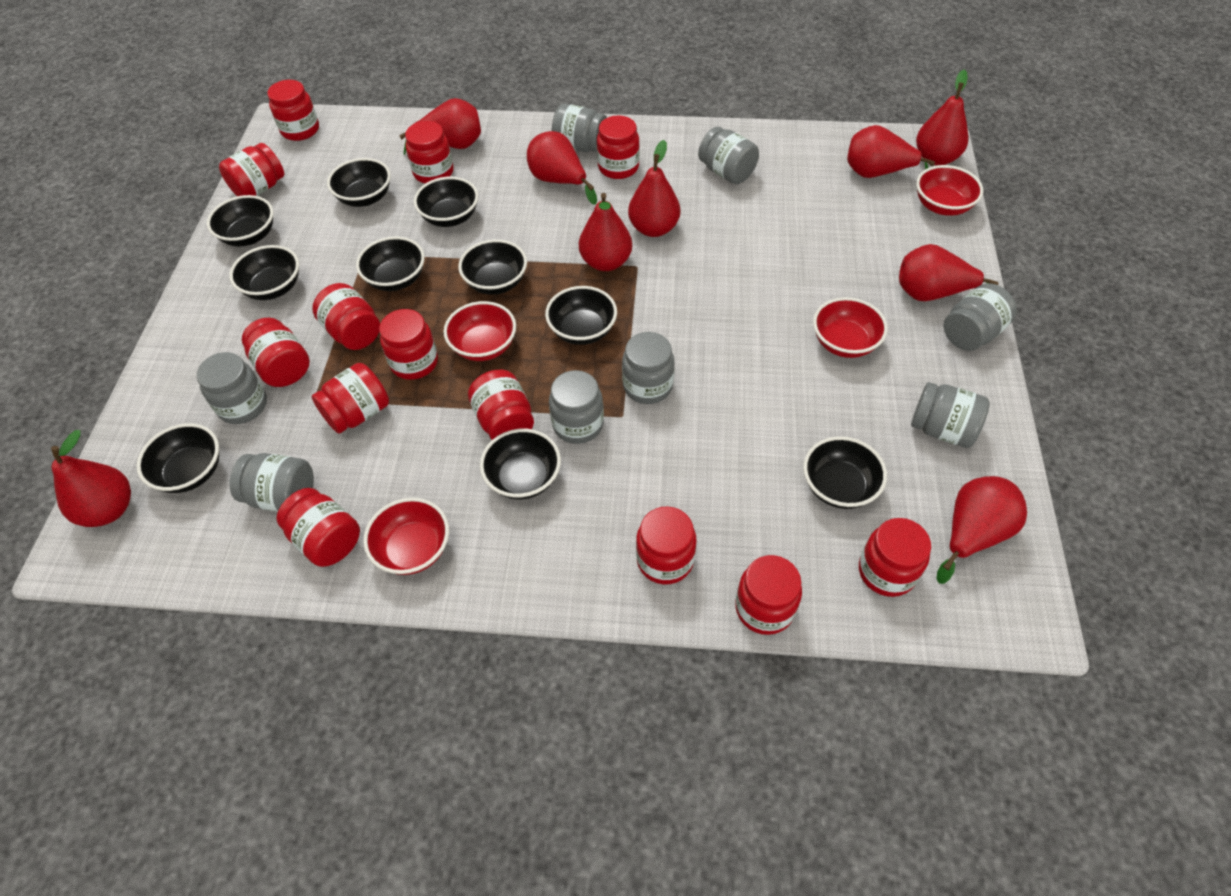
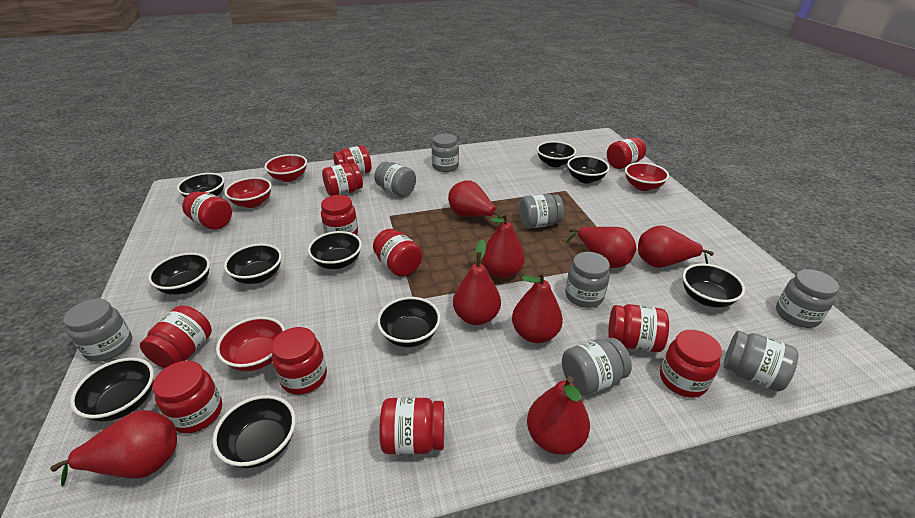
red jar: [219,143,284,196] [242,318,310,387] [267,80,319,141] [277,488,360,567] [312,283,380,350] [312,363,389,434] [379,309,438,380] [405,121,454,183] [468,370,534,440] [597,115,640,179] [636,507,697,584] [735,555,802,635] [859,518,931,597] = 13 -> [140,305,212,368] [152,361,222,433] [182,191,232,230] [271,327,327,395] [321,195,358,235] [322,163,363,196] [333,145,372,174] [373,229,422,277] [379,397,444,455] [607,137,646,169] [608,304,669,352] [660,330,722,398] = 12
red pear: [51,430,131,527] [399,98,481,155] [527,131,597,205] [579,193,632,271] [628,140,680,237] [847,125,935,178] [899,244,998,301] [916,70,968,166] [937,476,1027,584] = 9 -> [50,410,177,487] [448,180,503,225] [453,239,501,325] [482,213,525,278] [512,271,563,343] [527,376,590,455] [566,227,637,268] [638,225,714,268] = 8

